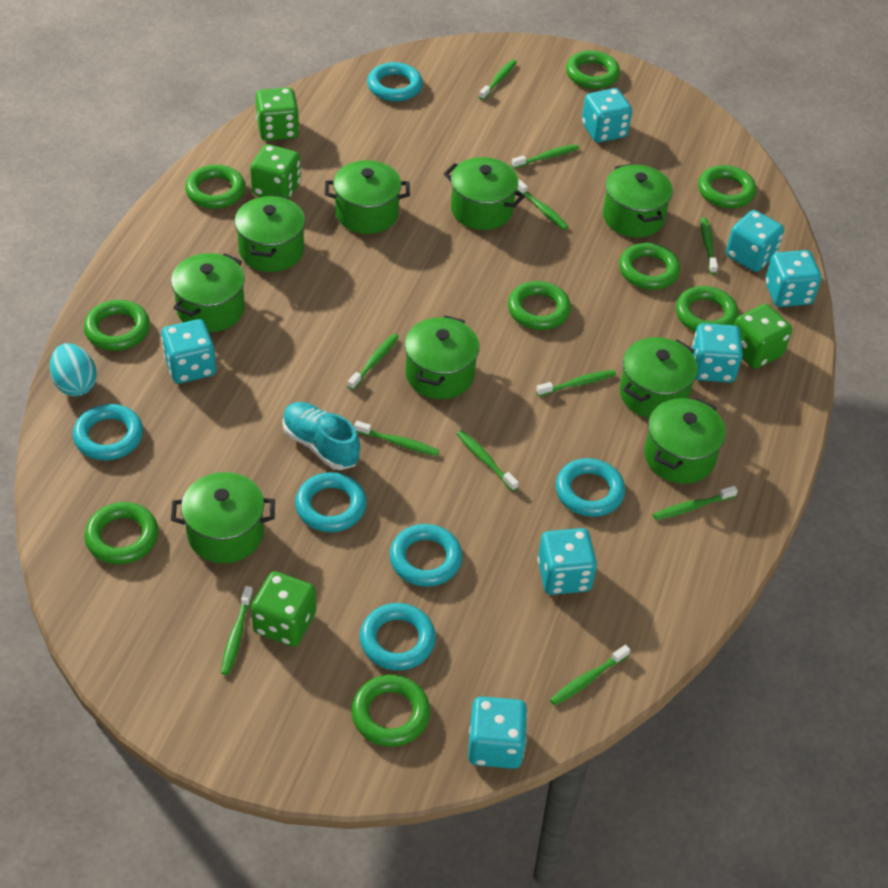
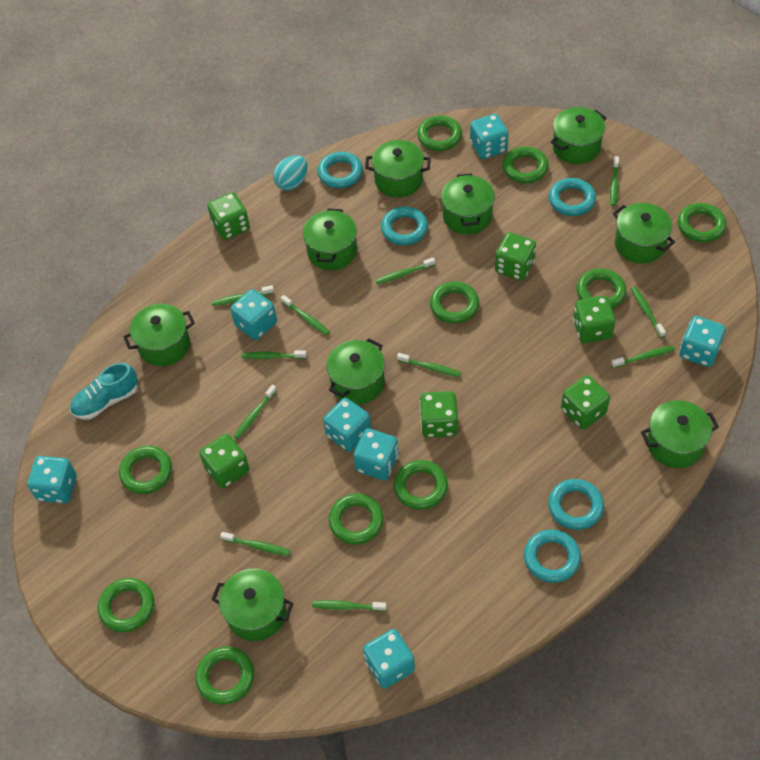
green dice: [250,144,301,199] [251,571,316,647] [256,88,299,141] [734,304,792,369] = 4 -> [199,434,249,489] [207,192,250,240] [420,391,458,438] [495,232,536,281] [561,375,610,429] [573,296,616,343] = 6
green ring: [84,300,150,351] [84,502,158,564] [185,165,245,209] [351,675,430,747] [508,281,571,330] [566,50,620,89] [619,243,680,290] [676,286,738,332] [698,165,756,208] = 9 -> [98,578,154,632] [119,446,172,494] [195,647,254,704] [329,493,384,545] [394,460,448,510] [417,116,462,151] [430,281,479,324] [502,147,549,183] [576,269,626,309] [678,203,726,242] = 10
turquoise ring: [73,404,143,460] [295,472,367,532] [360,603,436,671] [367,62,423,102] [390,524,462,587] [556,458,625,517] = 6 -> [317,152,363,188] [381,206,428,245] [524,530,581,583] [548,479,604,530] [549,178,596,216] = 5

